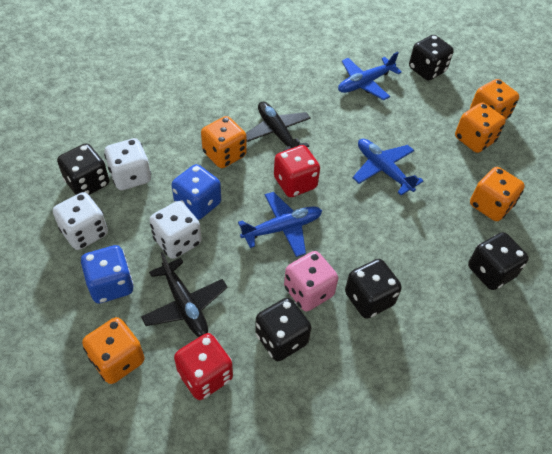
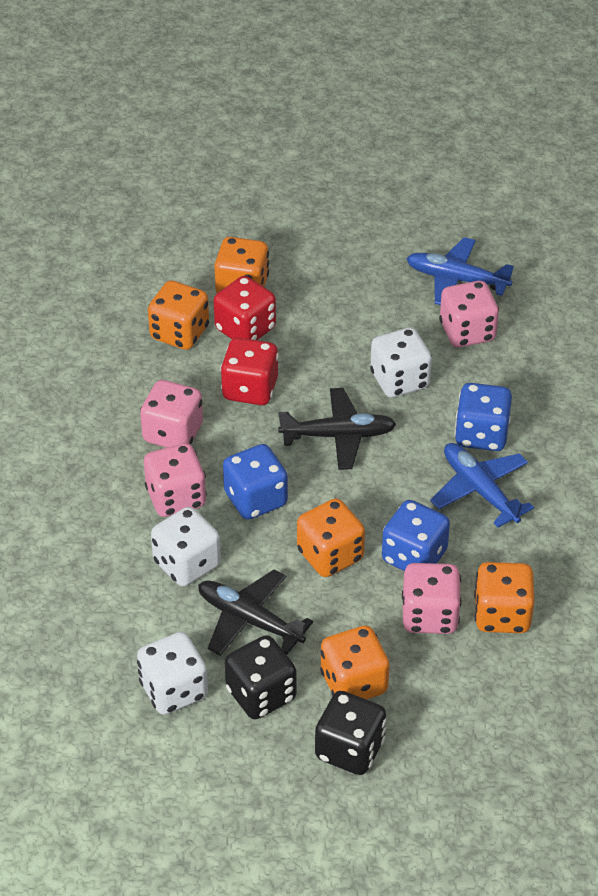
black dice: [57,143,109,195] [255,298,311,361] [345,259,402,319] [409,35,454,80] [468,232,529,290] = 5 -> [225,635,297,719] [315,691,386,775] = 2
blue dice: [81,245,134,303] [172,164,221,220] = 2 -> [223,444,288,520] [382,500,450,571] [455,383,512,451] = 3
blue plane: [238,192,322,257] [338,52,402,100] [353,139,423,195] = 3 -> [406,237,514,305] [430,443,534,527] = 2
pink dice: [284,251,338,311] = 1 -> [140,380,203,448] [144,443,207,517] [402,563,461,634] [439,281,499,347] = 4

